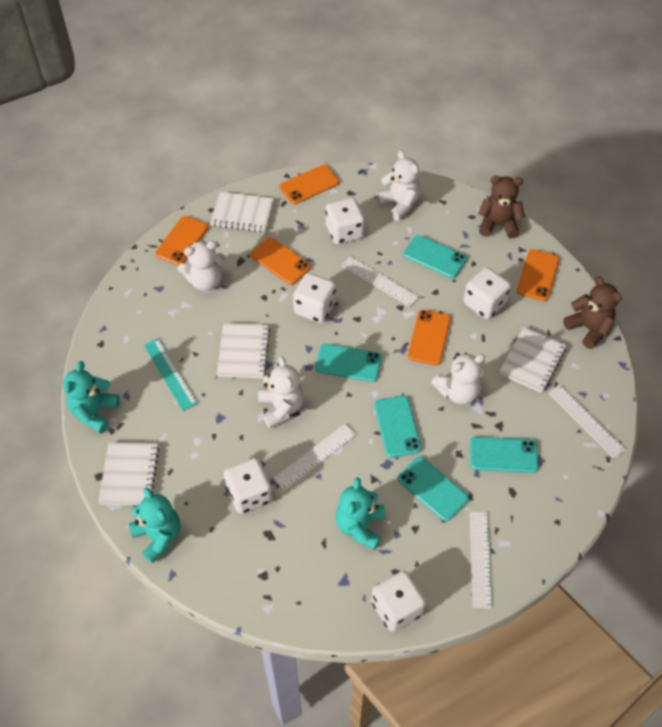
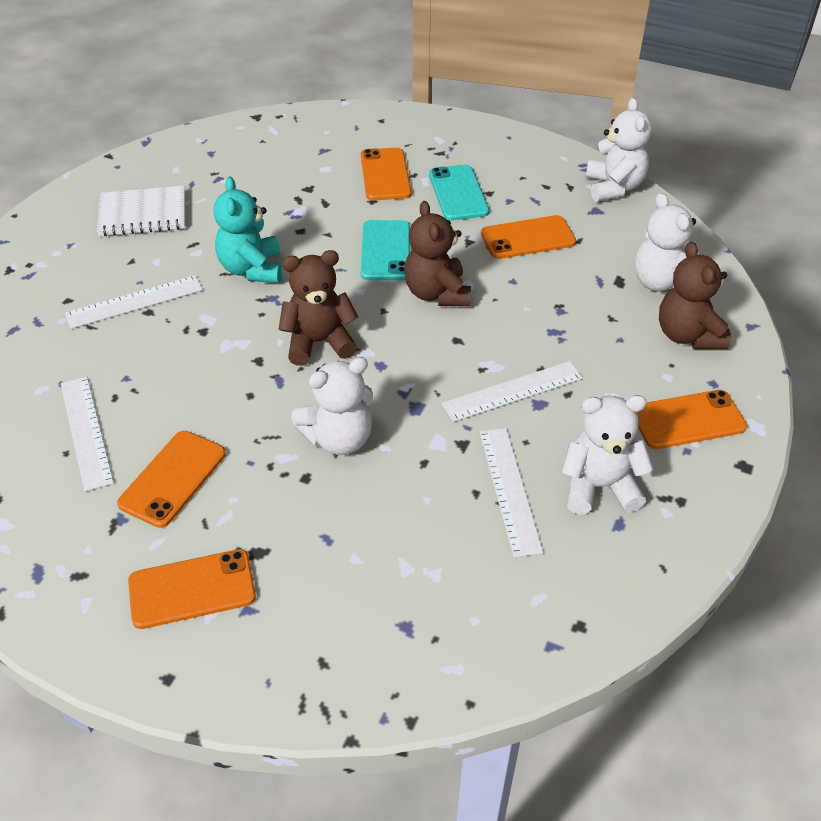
brown teddy bear: [478,176,525,238] [563,276,622,349] = 2 -> [279,250,358,366] [404,201,471,306] [659,241,731,349] = 3
turquoise phone: [315,344,382,382] [374,396,421,458] [398,457,469,521] [403,235,467,278] [470,437,538,473] = 5 -> [361,220,410,280] [429,165,489,221] = 2
turquoise ruler: [144,338,198,411] = 1 -> none = 0
turquoise teddy bear: [63,361,120,434] [129,488,180,563] [336,477,385,550] = 3 -> [213,177,282,283] = 1
white dice: [224,458,273,514] [293,273,336,323] [325,198,365,244] [371,571,426,632] [464,267,511,319] = 5 -> none = 0
white notebook: [98,442,159,505] [210,192,274,233] [217,323,270,378] [499,327,567,393] = 4 -> [97,186,185,236] = 1

